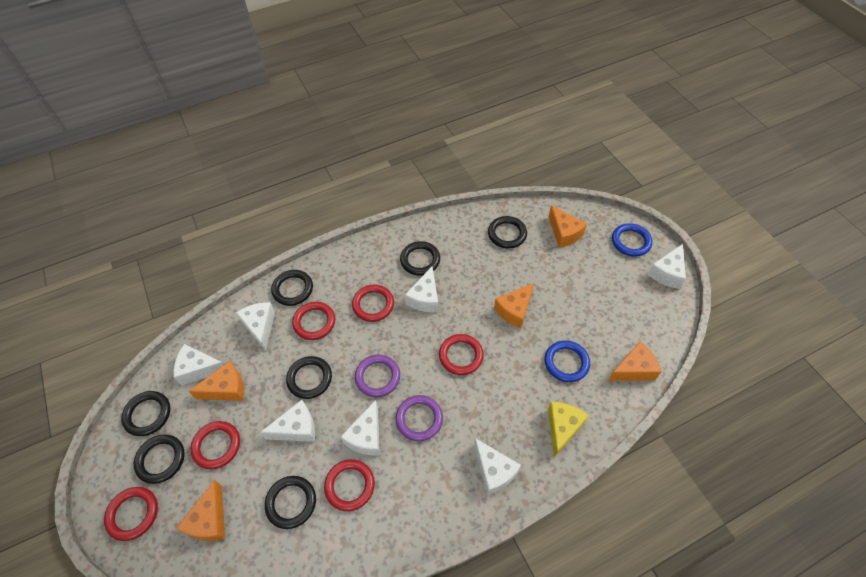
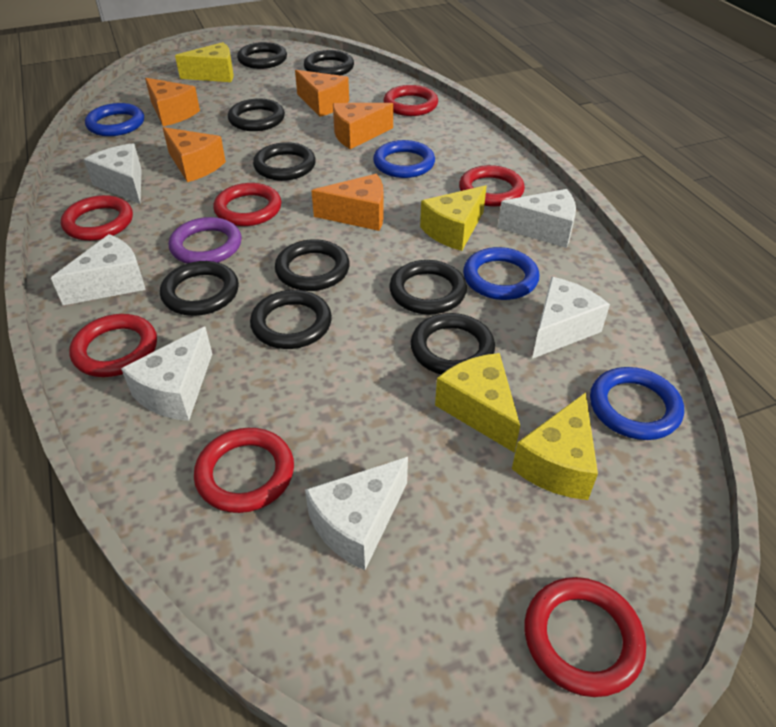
black ring: [121,391,170,436] [134,434,185,484] [265,476,316,529] [271,270,313,306] [286,356,332,399] [400,241,440,275] [488,216,527,248] = 7 -> [160,261,239,316] [228,98,285,131] [237,42,287,69] [250,290,332,349] [253,142,316,181] [275,239,350,291] [304,50,354,76] [389,260,467,315] [411,313,495,374] = 9
blue ring: [545,340,590,382] [612,223,653,257] = 2 -> [85,103,144,136] [373,140,435,178] [463,247,539,300] [590,367,684,440] = 4
purple ring: [355,355,400,397] [395,395,443,441] = 2 -> [169,217,242,264] = 1
red ring: [104,487,158,541] [191,421,240,469] [292,302,335,340] [324,459,375,511] [352,285,394,322] [439,334,484,375] = 6 -> [61,195,133,241] [69,314,157,377] [194,428,294,513] [213,183,282,226] [383,85,438,116] [459,165,525,207] [524,577,646,697] = 7
white cheese: [174,344,224,385] [236,302,275,351] [260,400,315,442] [340,400,380,455] [405,266,438,312] [474,438,521,495] [647,244,686,289] = 7 -> [51,234,146,305] [84,143,142,204] [121,327,212,421] [305,457,408,570] [498,189,576,248] [532,277,610,359] = 6
yellow cheese: [548,402,589,457] = 1 -> [175,42,234,82] [420,185,487,251] [435,353,520,453] [512,392,598,500] = 4

